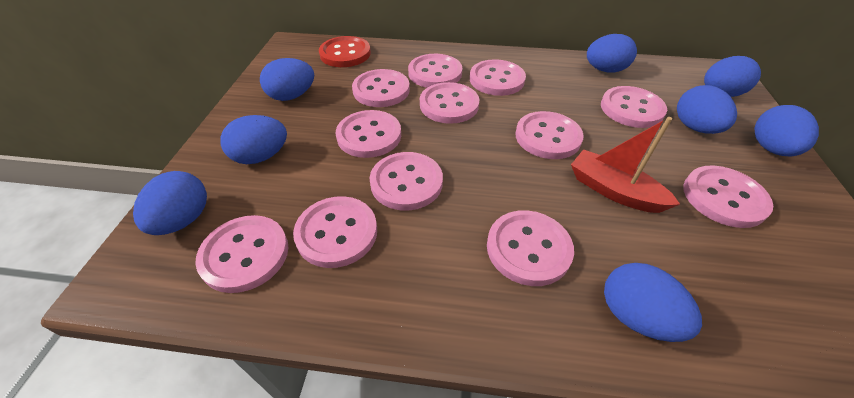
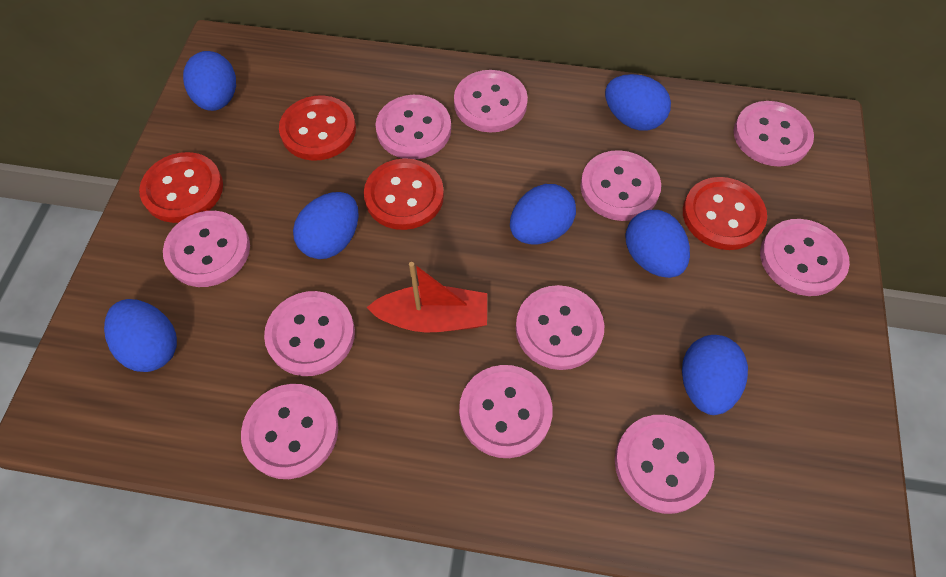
blue egg: [133,171,207,235] [220,115,287,164] [260,58,314,101] [587,34,637,73] [604,263,702,342] [677,85,737,134] [704,56,761,97] [754,105,819,156] = 8 -> [104,299,177,372] [183,51,236,111] [293,192,359,259] [510,184,576,244] [605,74,671,131] [626,210,690,278] [682,335,748,415] = 7
pink button: [195,215,289,293] [293,196,377,268] [336,110,401,158] [352,69,410,107] [369,152,443,211] [408,54,462,88] [420,82,479,124] [470,59,526,96] [487,210,574,286] [515,111,584,159] [601,86,667,128] [683,166,773,228] = 12 -> [163,211,250,287] [241,384,338,479] [264,291,355,376] [376,95,451,160] [454,70,528,133] [459,365,553,458] [516,285,604,370] [580,150,661,221] [615,415,715,514] [734,101,814,167] [760,219,850,296] = 11
red button: [319,36,371,67] = 1 -> [139,152,223,223] [279,95,356,161] [364,158,444,230] [683,177,767,250] = 4

